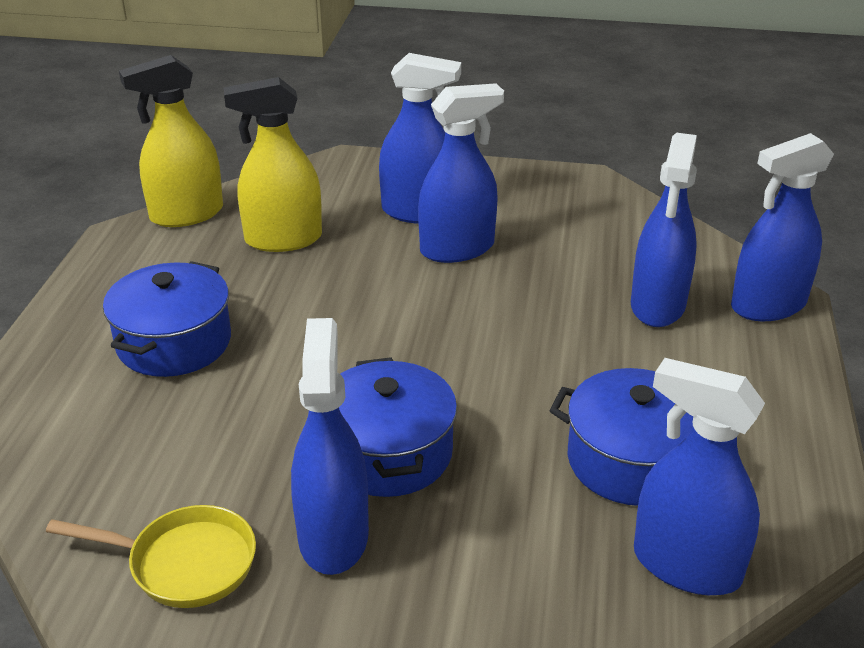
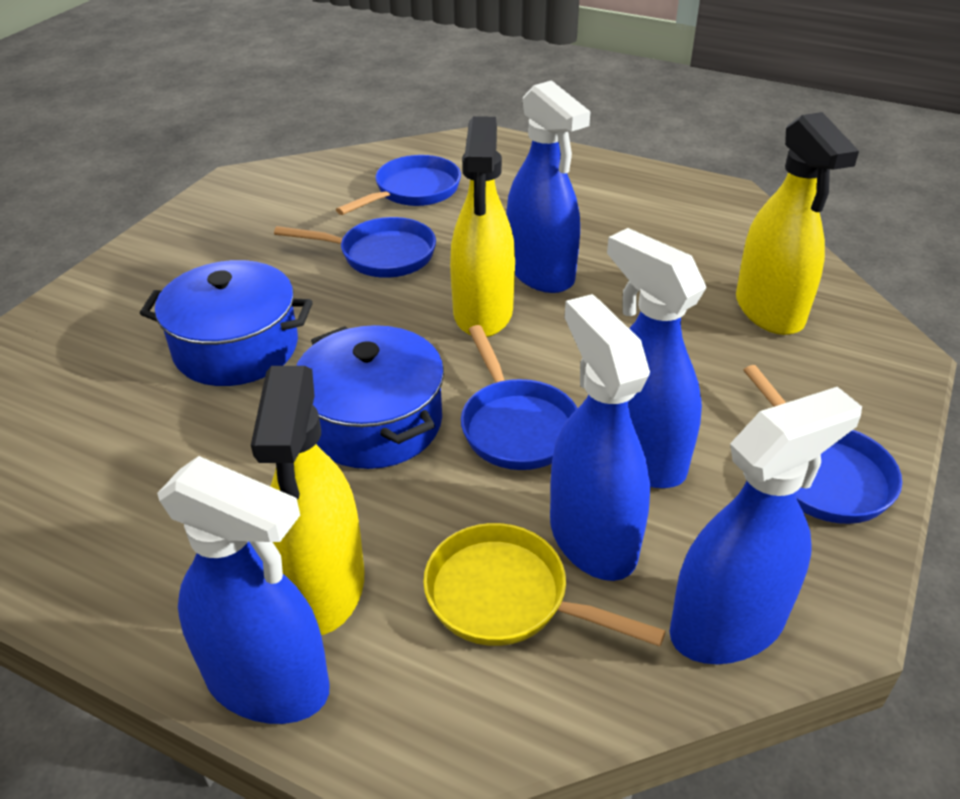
blue pan: none = 0 -> [274,217,436,278] [336,155,461,215] [461,325,578,470] [744,365,902,524] = 4
blue pot: [103,261,231,377] [339,357,457,497] [549,368,693,506] = 3 -> [140,260,313,386] [296,325,444,469] = 2
blue spray bottle: [291,318,369,575] [379,53,461,224] [418,83,504,263] [631,133,697,327] [634,358,765,595] [731,133,834,321] = 6 -> [157,456,330,724] [507,80,591,293] [550,294,650,581] [607,228,707,488] [669,387,862,664] = 5
yellow spray bottle: [119,55,223,227] [223,77,322,252] = 2 -> [251,366,364,635] [450,116,515,337] [736,112,859,335] = 3

